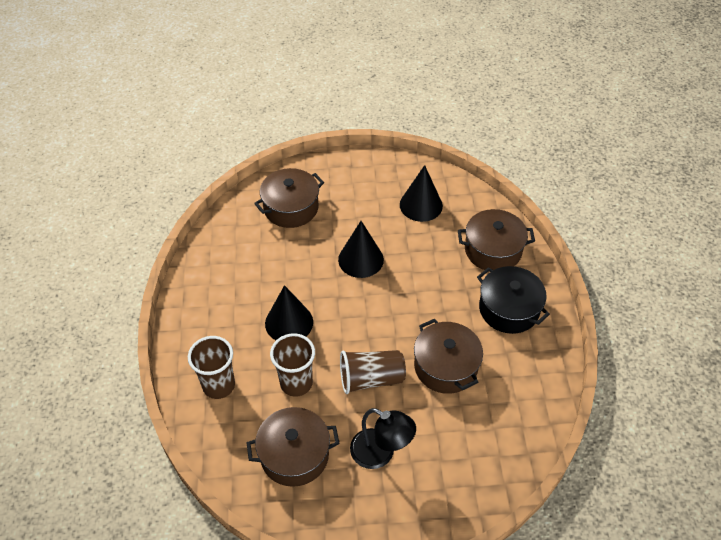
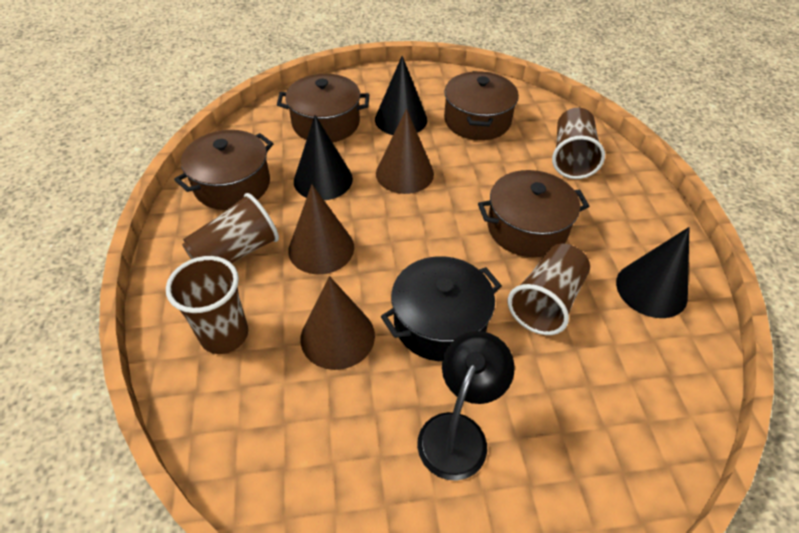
brown cone: none = 0 -> [288,185,354,275] [300,276,375,370] [376,109,434,194] = 3
brown cup: [188,336,235,399] [270,333,315,397] [340,350,406,394] = 3 -> [166,256,248,354] [182,193,279,263] [508,244,590,335] [552,108,605,179] = 4

